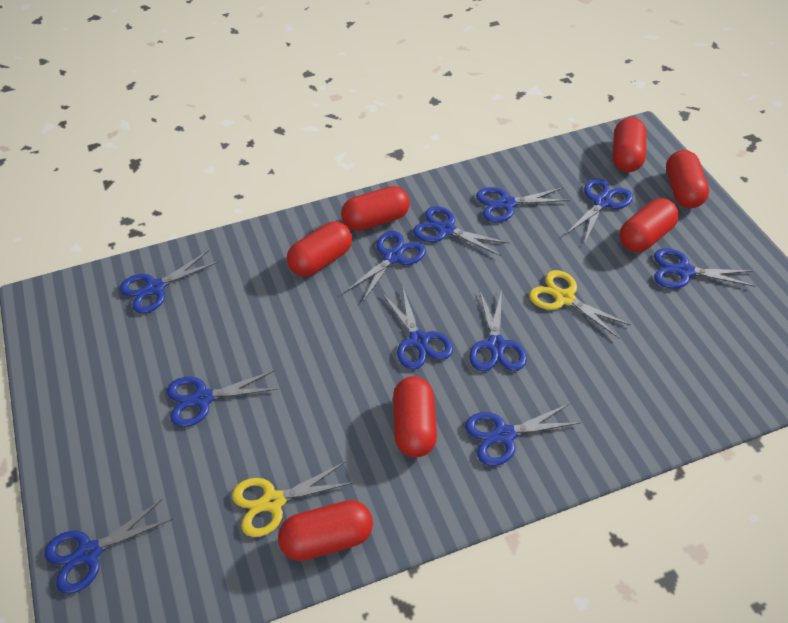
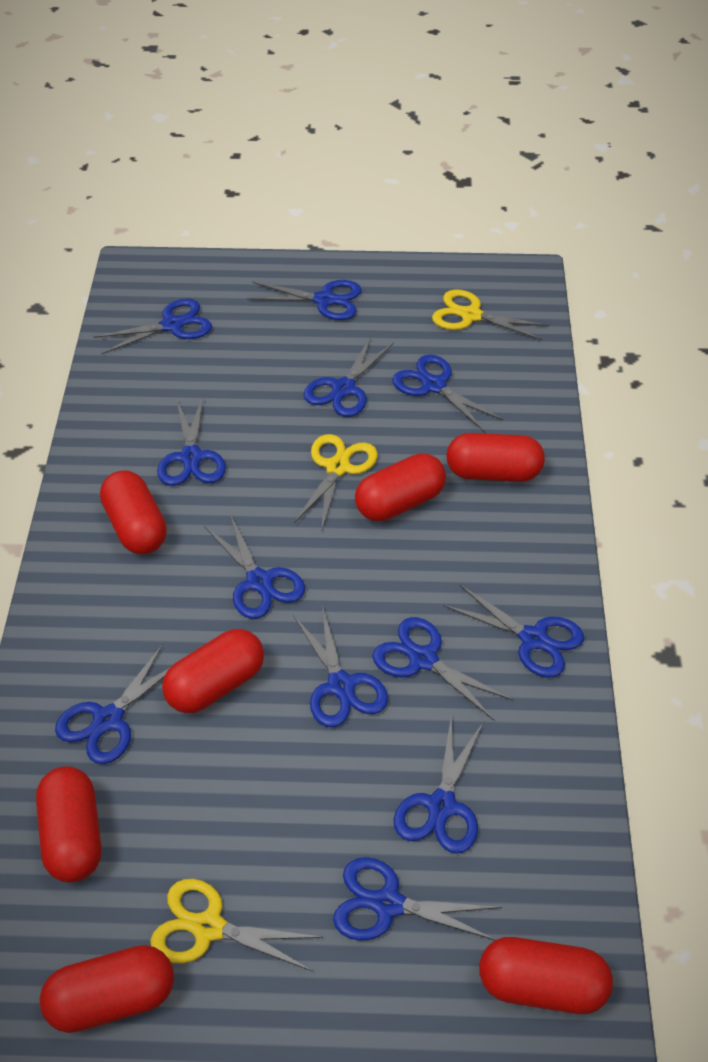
blue scissors: [44,499,173,594] [120,250,219,313] [167,371,278,427] [345,231,426,303] [382,288,453,370] [413,206,509,256] [465,403,581,466] [469,290,527,371] [476,187,570,222] [566,178,633,242] [654,248,756,289] = 11 -> [55,644,169,764] [93,298,212,354] [157,397,226,486] [204,514,305,619] [247,280,362,320] [293,605,388,727] [303,336,394,417] [333,857,502,940] [372,617,513,720] [392,355,503,432] [394,718,484,854] [443,584,584,678] = 12
yellow scissors: [232,462,354,537] [529,270,631,338] = 2 -> [150,879,323,972] [294,434,378,532] [432,290,549,340] = 3

